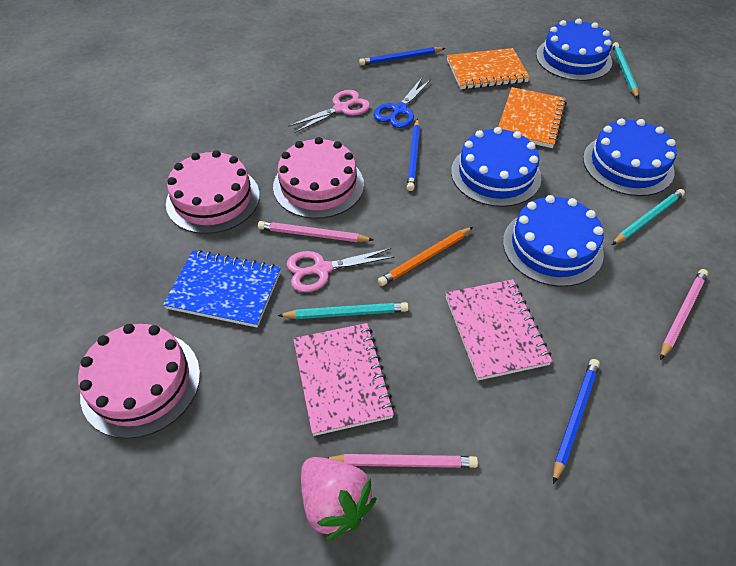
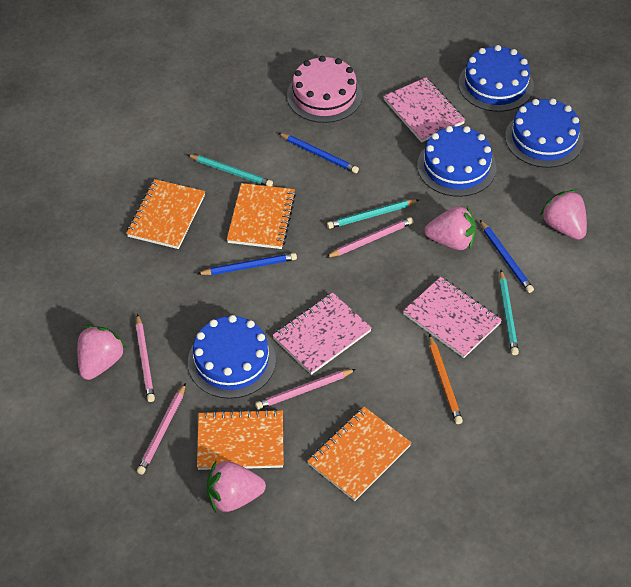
blue notebook: [163,250,281,327] = 1 -> none = 0
blue scissors: [374,78,431,128] = 1 -> none = 0
orange notebook: [447,48,530,89] [498,87,567,148] = 2 -> [126,179,205,249] [197,409,284,470] [227,183,296,249] [307,407,411,501] = 4
pink cake: [78,324,200,439] [166,150,260,234] [273,137,364,219] = 3 -> [287,56,362,123] = 1
pink notebook: [293,323,395,436] [445,279,553,380] = 2 -> [272,292,372,375] [383,77,465,143] [403,277,502,358] = 3
pink pencil: [258,221,373,242] [328,454,478,468] [660,269,708,360] = 3 -> [136,314,155,402] [137,383,186,475] [255,369,356,410] [325,217,413,258] = 4
pink scissors: [286,248,395,292] [288,90,370,133] = 2 -> none = 0
pink strawberry: [301,457,377,541] = 1 -> [77,325,126,380] [207,461,266,512] [425,206,476,250] [540,190,587,240] = 4

